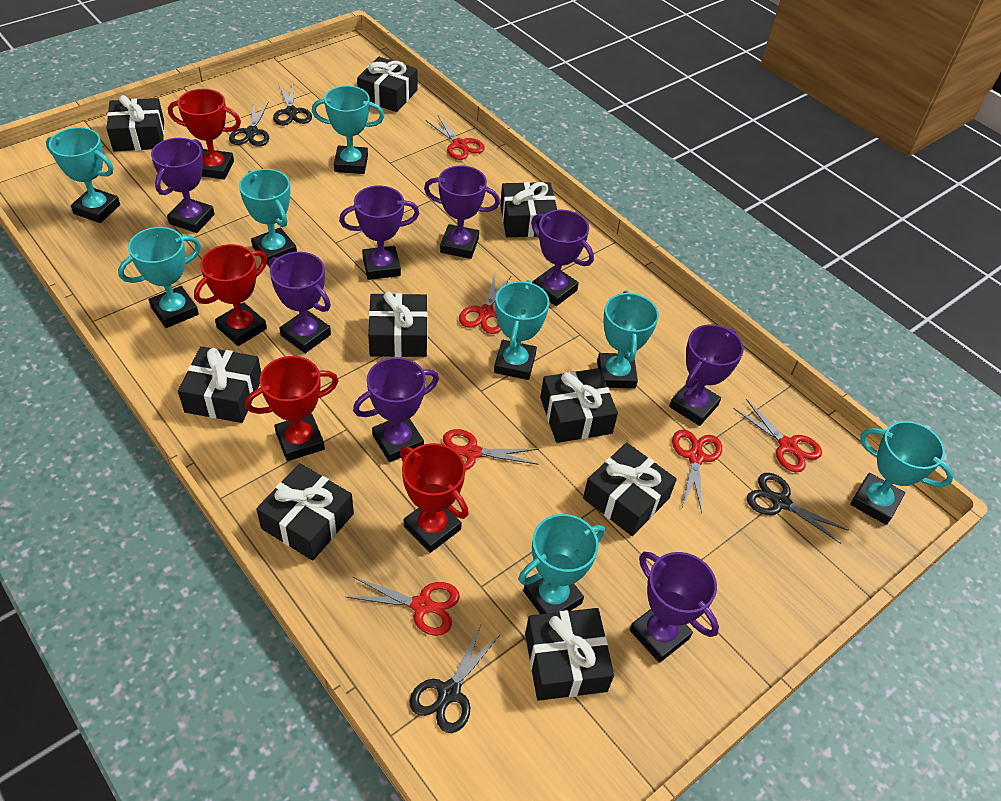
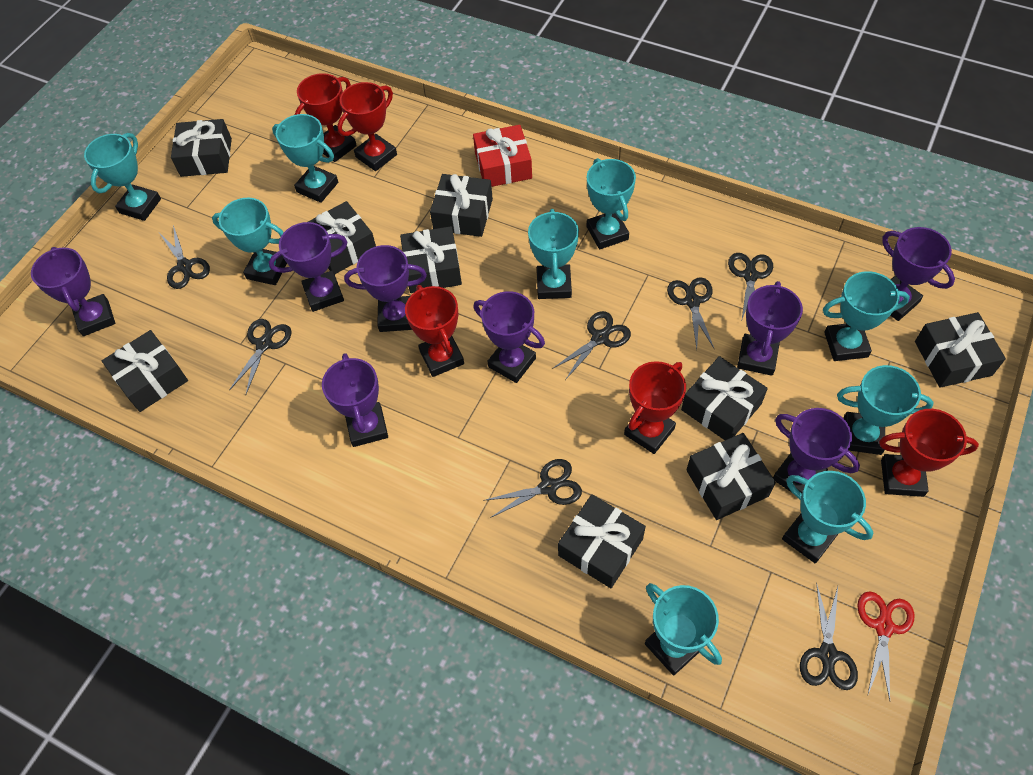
black scissors: [229,102,269,147] [273,84,312,126] [409,625,501,733] [747,473,849,544] = 4 -> [159,225,210,289] [229,319,292,394] [483,459,582,518] [552,311,631,380] [667,277,714,349] [728,253,773,322] [800,582,858,690] = 7
red gift: none = 0 -> [473,125,532,187] = 1
red scissors: [346,577,460,636] [426,116,485,160] [443,429,539,470] [459,272,512,334] [672,430,722,513] [733,399,822,473] = 6 -> [857,591,914,701] = 1
red trophy: [168,89,241,179] [194,244,267,346] [245,356,339,461] [400,443,469,553] = 4 -> [295,73,357,162] [337,82,397,171] [405,285,464,377] [624,361,686,454] [879,409,979,497] = 5
turquoise trophy: [46,127,120,223] [118,227,201,328] [239,169,297,266] [312,86,384,174] [494,280,550,380] [518,514,605,614] [597,291,659,389] [850,421,954,525] = 8 -> [84,133,161,221] [212,198,287,285] [272,114,338,203] [528,209,579,299] [587,158,636,249] [645,583,722,676] [782,471,873,563] [823,271,910,361] [837,365,934,455] = 9

